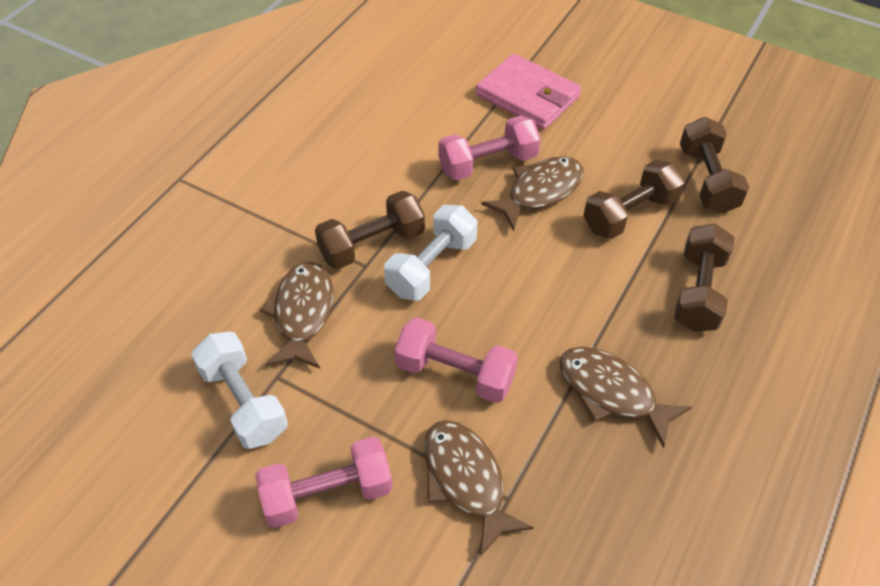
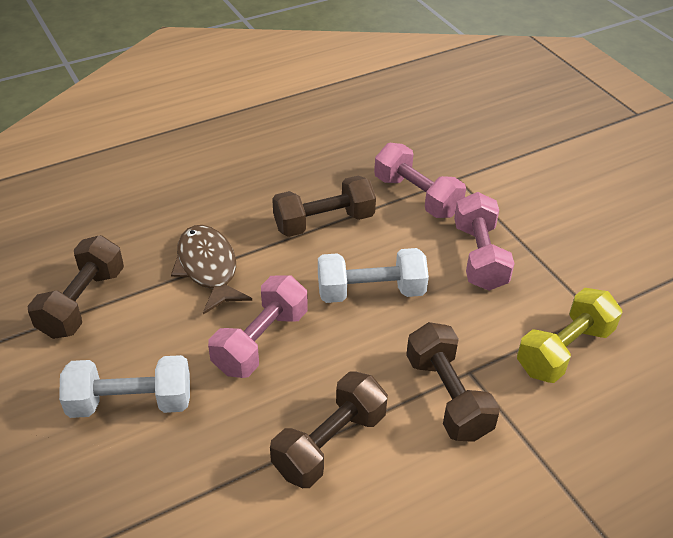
brown fish: [260,262,334,368] [424,420,534,557] [481,156,584,231] [559,347,692,448] = 4 -> [171,225,252,315] = 1
pink wallet: [476,54,581,129] = 1 -> none = 0
yellow dumbbell: none = 0 -> [517,288,622,383] = 1

